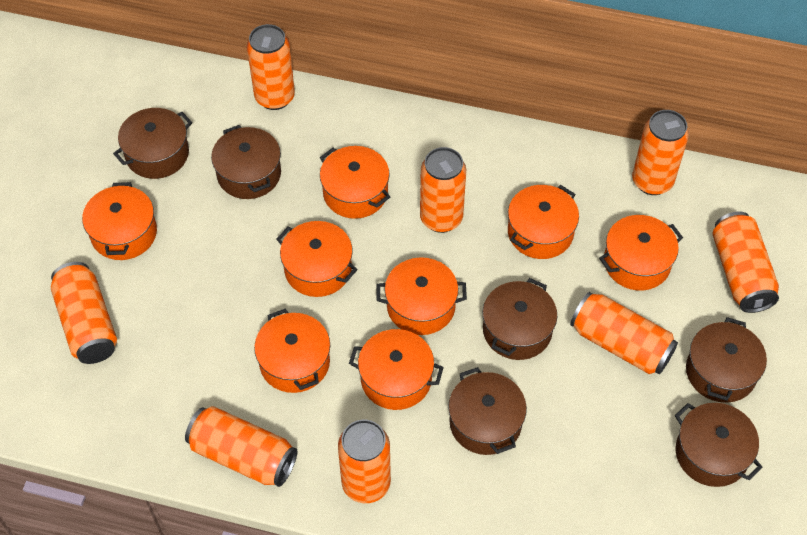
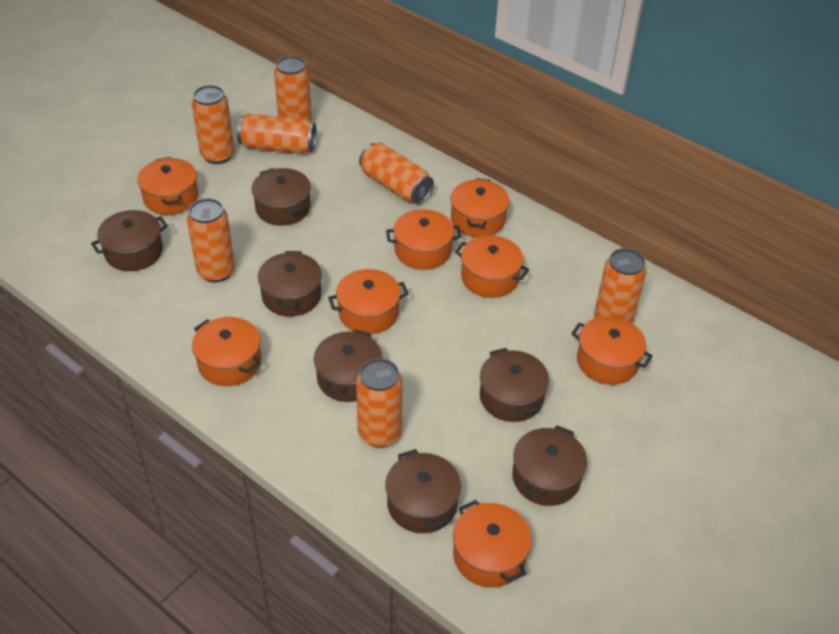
brown pot: [113,108,192,179] [211,125,281,199] [448,367,527,455] [483,278,557,360] [675,403,762,487] [686,317,767,403] = 6 -> [91,210,168,271] [252,168,311,226] [258,251,322,317] [314,329,382,402] [385,449,461,533] [480,348,549,422] [512,425,587,506] = 7
orange can: [51,262,117,364] [185,406,297,487] [247,24,295,110] [338,420,391,503] [420,147,466,233] [570,292,678,374] [632,110,689,195] [712,212,779,313] = 8 -> [187,198,235,283] [192,85,234,164] [237,114,316,154] [274,56,312,122] [356,358,403,448] [359,143,434,204] [594,248,647,323] = 7

